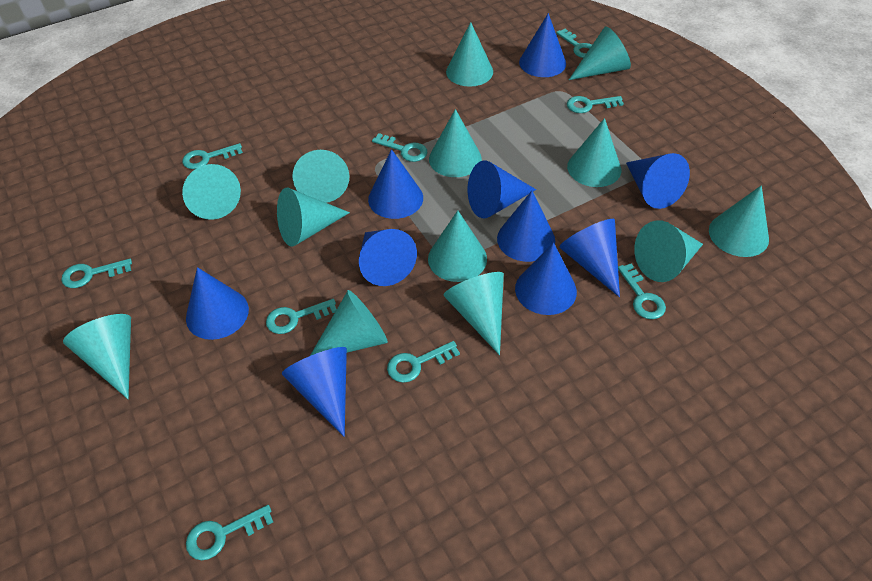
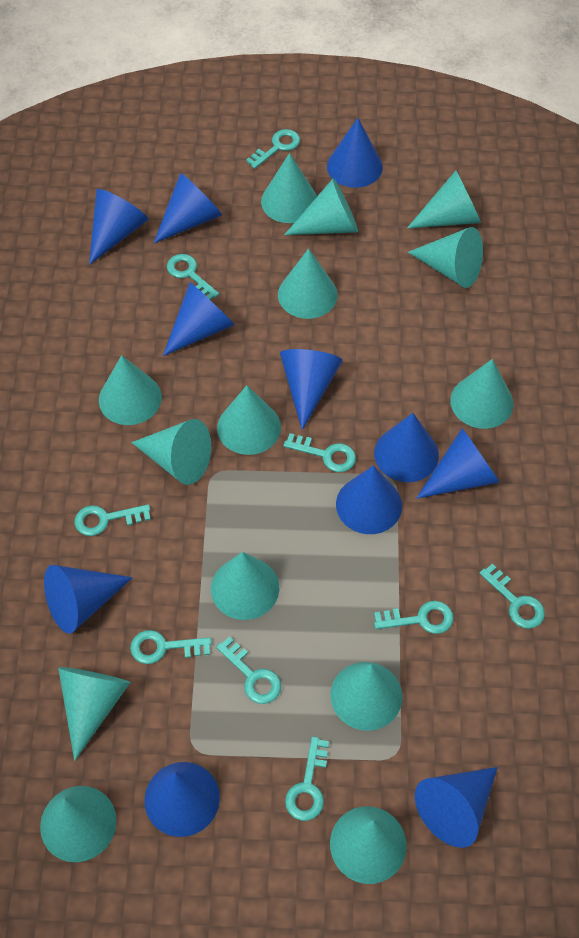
blue cone: [186,267,249,340] [282,347,347,437] [359,229,417,286] [368,149,423,219] [468,160,536,218] [497,191,555,262] [515,242,577,315] [519,13,566,77] [559,219,620,297] [626,153,690,209] = 10 -> [44,565,133,634] [89,189,148,265] [145,762,220,837] [154,173,222,243] [163,282,235,356] [280,349,343,430] [327,118,383,188] [336,465,402,534] [374,413,439,482] [415,767,498,848] [416,428,500,499] = 11
turquoise cone: [63,314,131,399] [182,164,241,219] [277,188,350,247] [293,150,349,203] [310,290,388,356] [428,210,487,282] [429,109,482,177] [444,272,504,355] [446,22,493,87] [567,118,621,187] [569,26,631,80] [634,220,703,282] [709,185,769,257] = 13 -> [40,786,117,862] [58,667,130,761] [99,355,162,425] [131,419,211,485] [211,552,279,620] [217,385,281,455] [261,153,317,223] [278,248,337,319] [284,178,358,235] [330,806,407,884] [331,662,403,731] [407,171,481,228] [408,227,483,288] [450,359,514,429] = 14

